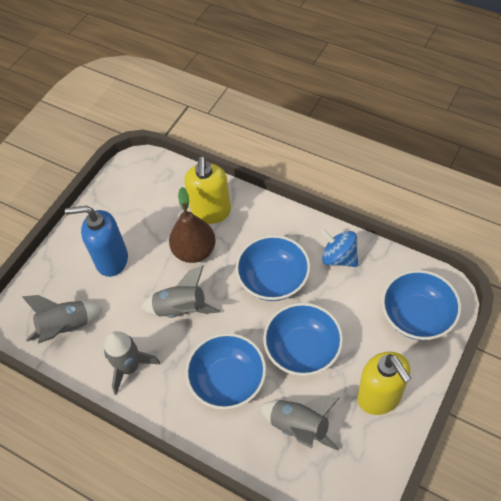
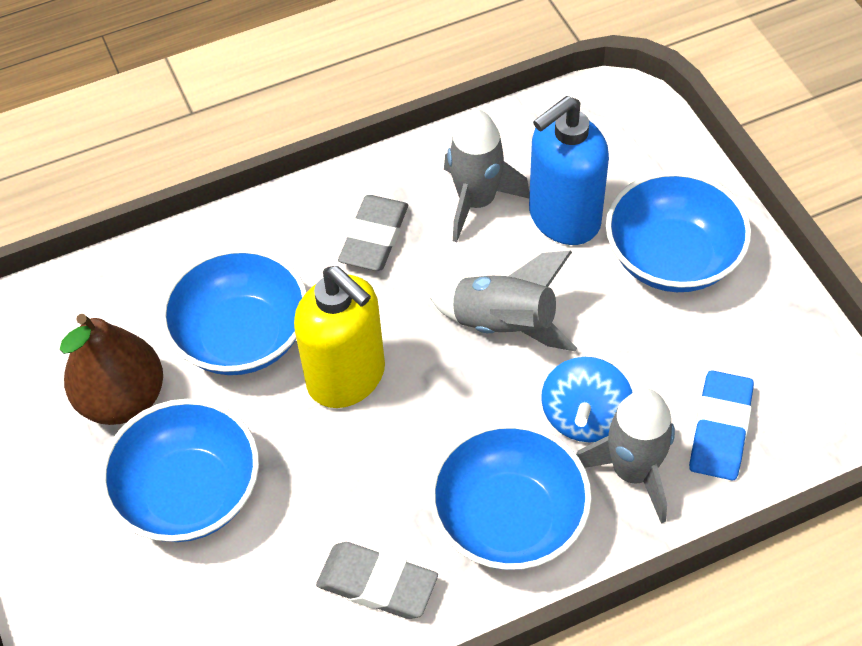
blue eraser: none = 0 -> [689,370,754,480] = 1
grey eraser: none = 0 -> [316,542,438,619] [338,195,408,271] = 2
grey rocket: [21,295,103,344] [104,331,160,395] [141,265,220,318] [260,395,339,451] = 4 -> [431,251,577,352] [444,109,530,242] [576,389,675,524] = 3
yellow soap dispenser: [184,156,231,224] [357,352,411,415] = 2 -> [294,266,385,408] = 1

